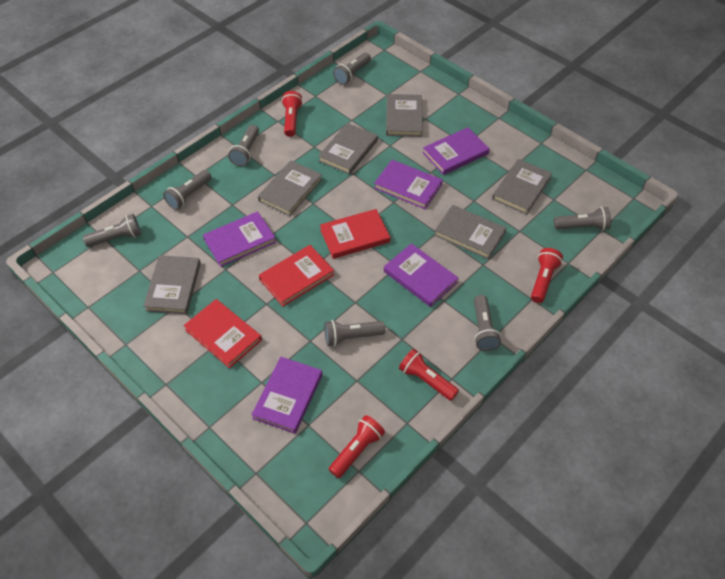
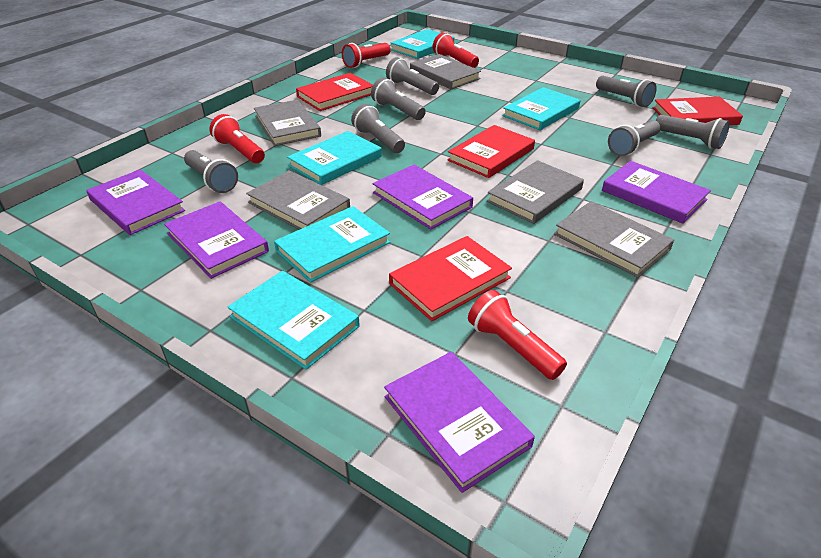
grey book: [143,255,201,314] [258,161,322,216] [318,123,378,175] [386,94,423,137] [434,205,507,260] [492,159,552,215] = 6 -> [246,170,350,230] [254,100,321,146] [410,54,481,89] [487,160,584,224] [554,201,674,278] = 5
red book: [184,299,262,368] [259,245,334,307] [320,209,390,259] = 3 -> [296,73,373,111] [389,236,512,321] [447,125,535,178] [653,97,743,125] = 4
turquoise book: none = 0 -> [227,271,360,370] [274,206,390,283] [287,131,382,185] [391,29,454,59] [502,87,580,130] = 5

